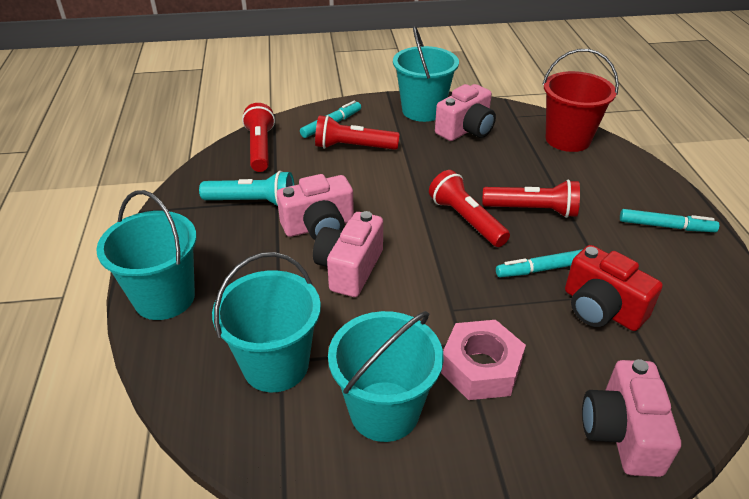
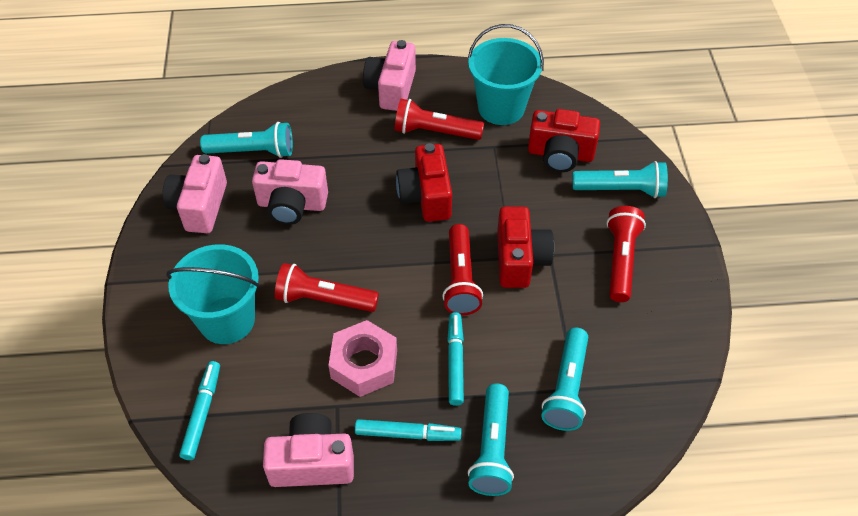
red bucket: [542,49,619,152] = 1 -> none = 0
red camera: [565,245,663,331] = 1 -> [396,143,452,222] [497,206,554,288] [528,109,600,172] = 3
turquoise bucket: [96,190,197,320] [212,252,321,392] [328,311,444,442] [393,26,459,122] = 4 -> [166,244,260,344] [468,24,544,125] = 2
turquoise flashlight: [199,171,294,206] = 1 -> [200,122,293,158] [468,383,514,496] [541,328,588,431] [572,161,668,198] = 4

